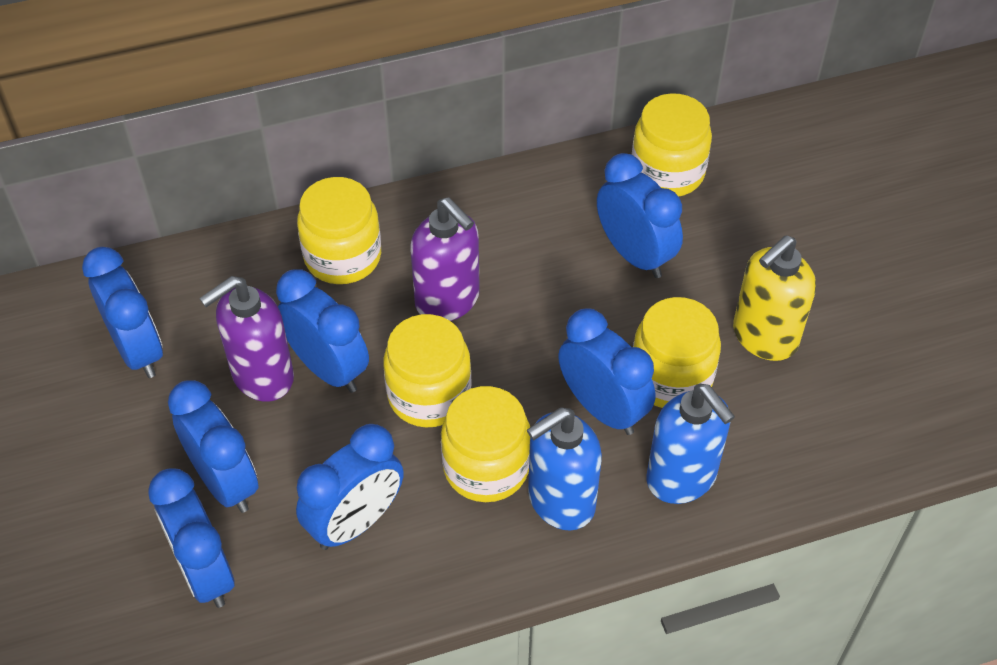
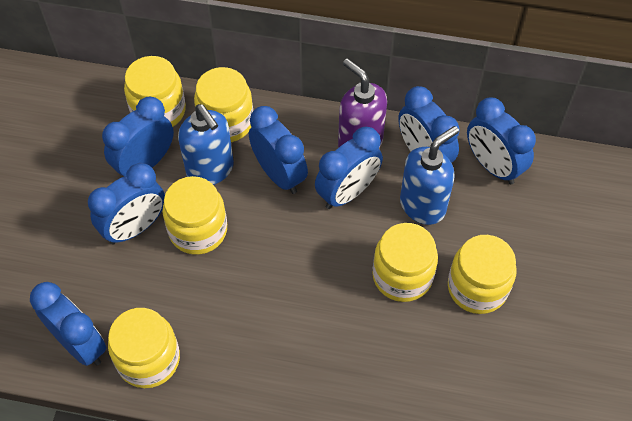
purple soap dispenser: [199,276,294,402] [410,197,480,321] = 2 -> [338,59,387,148] = 1
yellow jar: [297,177,381,284] [383,314,472,427] [441,386,530,502] [632,93,712,196] [633,297,721,408] = 5 -> [108,308,180,388] [124,56,186,127] [163,176,227,255] [194,67,253,142] [372,223,438,302] [448,235,516,314] = 6
yellow soap dispenser: [733,235,816,361] = 1 -> none = 0

